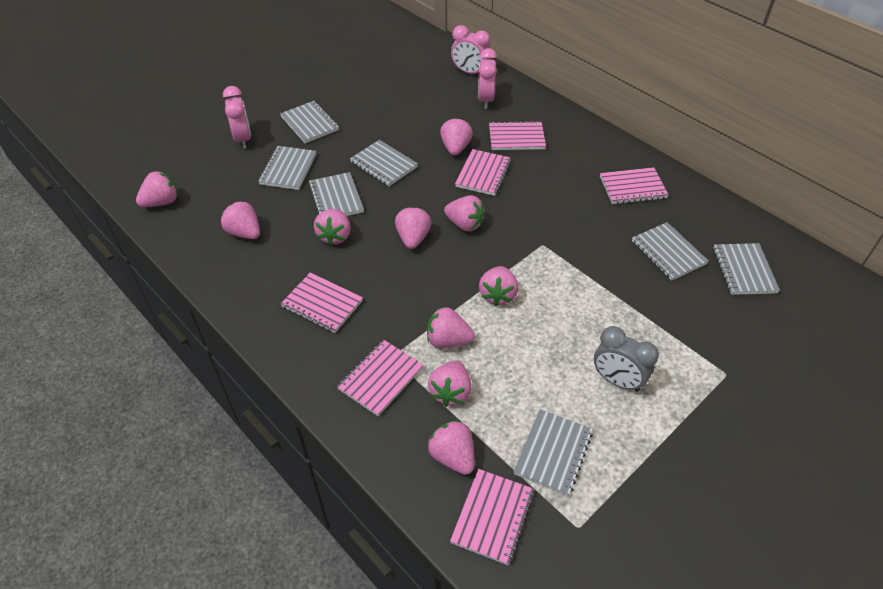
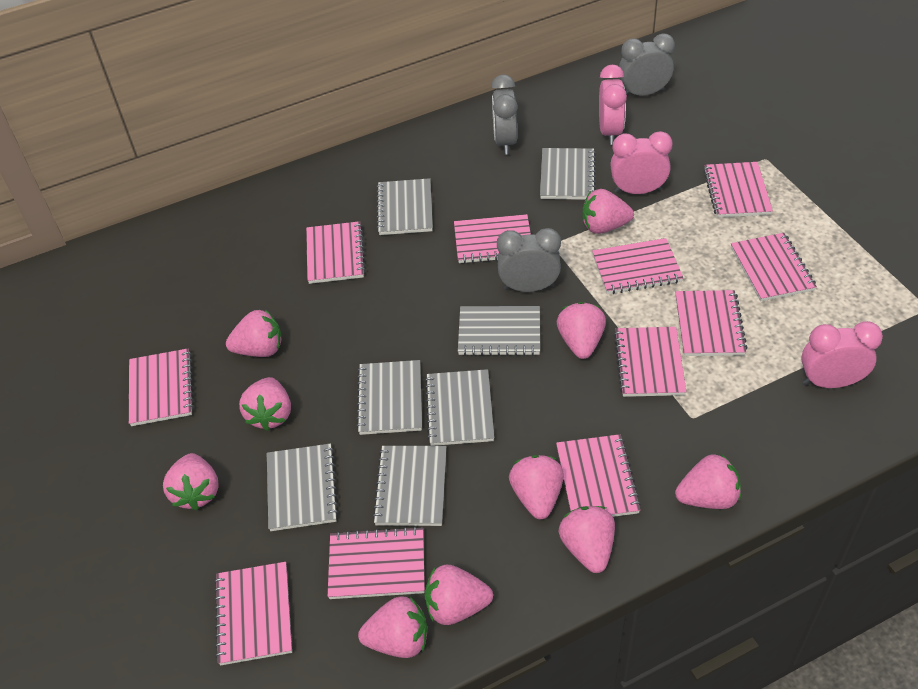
grey clock: [594,326,659,392] = 1 -> [491,75,518,155] [497,228,561,292] [619,33,675,96] = 3
pink notebook: [281,272,363,333] [337,339,423,416] [450,469,534,565] [455,149,511,196] [489,121,546,150] [600,167,669,204] = 6 -> [129,348,194,426] [214,562,292,665] [306,221,366,284] [328,526,425,599] [454,214,531,264] [556,434,641,517] [592,238,683,294] [614,327,686,397] [675,290,748,356] [703,162,773,218] [731,233,817,301] = 11

